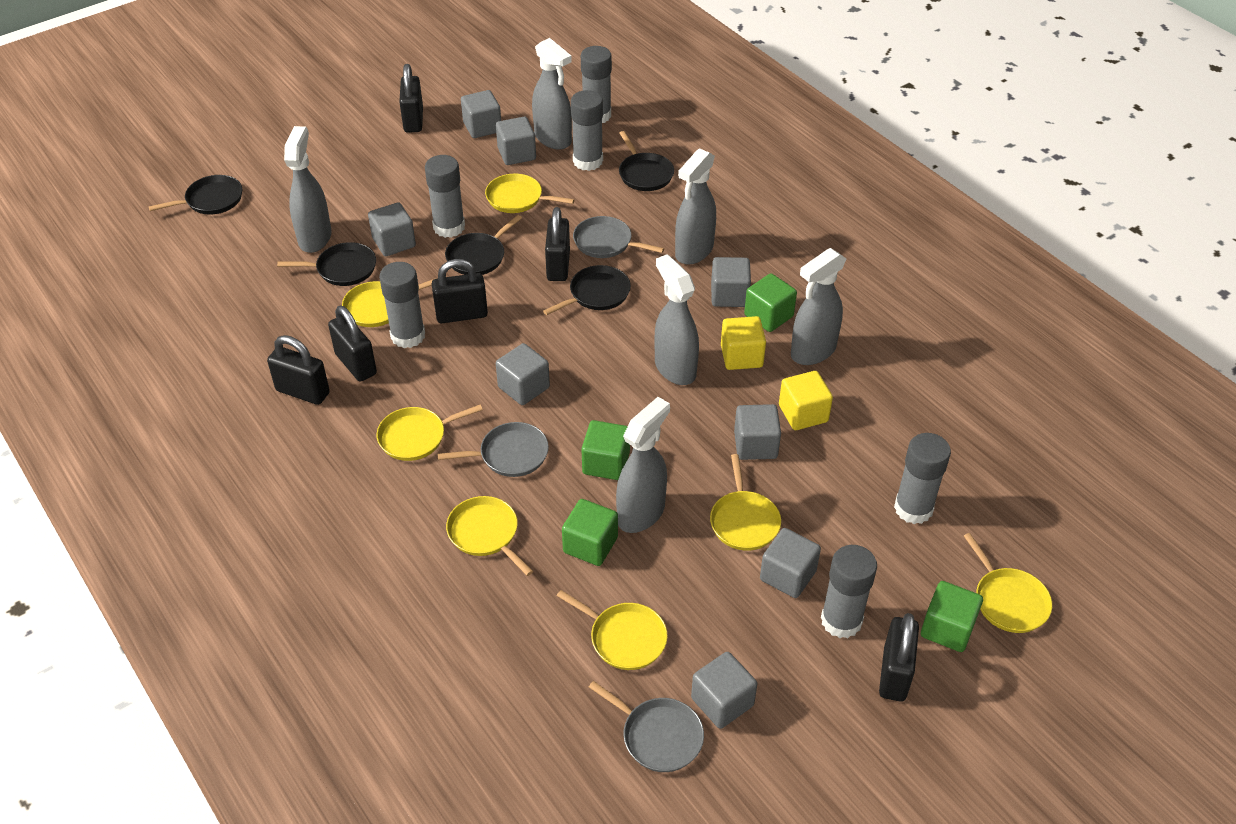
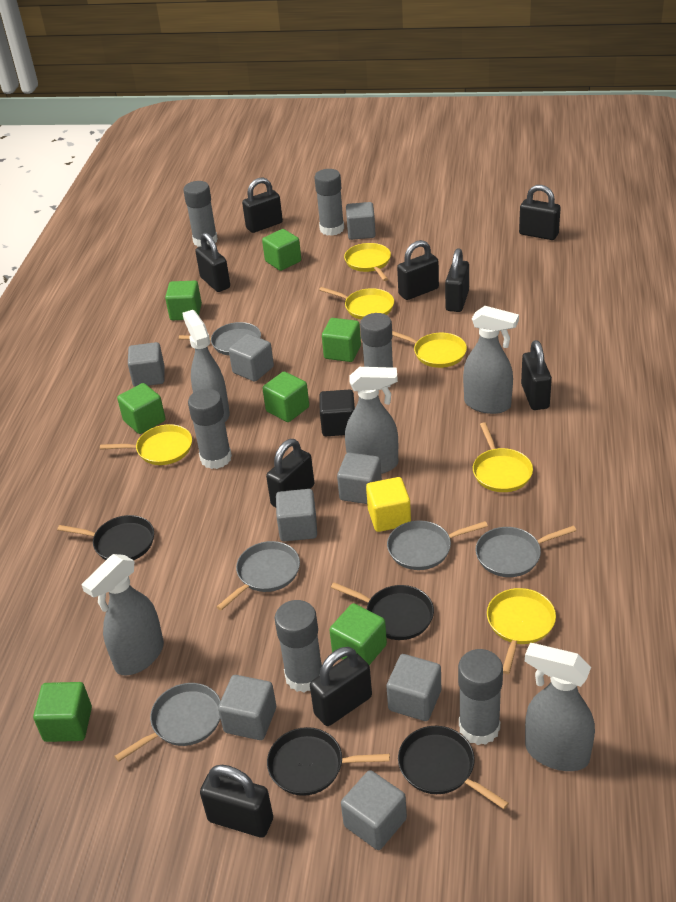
black cube: none = 0 -> [319,389,355,436] = 1
black padlock: [267,335,330,405] [328,305,377,381] [399,64,423,133] [432,259,488,323] [545,207,570,281] [879,613,919,702] = 6 -> [195,232,230,292] [200,765,273,838] [242,177,283,233] [266,439,314,507] [310,647,372,726] [397,240,439,300] [445,248,469,312] [519,185,561,240] [521,340,552,410] = 9
black pan: [149,175,242,215] [277,242,376,286] [445,215,522,275] [543,265,631,315] [619,131,674,191] = 5 -> [57,515,154,560] [267,727,390,796] [331,583,434,640] [398,726,509,809] = 4
green cube: [562,499,618,566] [581,420,630,480] [744,273,797,332] [921,581,983,652] = 4 -> [33,682,92,742] [117,383,165,434] [165,280,202,320] [262,229,301,271] [262,372,309,422] [322,318,361,362] [329,603,387,665] = 7
grey pan: [438,422,549,477] [573,216,664,258] [589,681,704,772] = 3 -> [114,683,221,762] [179,322,261,356] [217,541,300,611] [387,520,488,570] [476,525,576,577] = 5
grey spray bottle: [284,126,332,253] [532,38,572,150] [616,397,670,533] [654,254,699,385] [675,148,716,265] [791,248,846,365] = 6 -> [82,554,164,676] [182,310,230,422] [345,367,398,474] [463,306,519,414] [525,643,595,771] = 5
yellow cube: [721,316,766,370] [779,371,833,430] = 2 -> [366,477,411,532] = 1
yellow pan: [342,278,437,327] [377,405,483,461] [446,496,533,576] [485,174,575,213] [557,590,668,670] [710,454,781,551] [964,533,1052,633] = 7 -> [100,424,192,465] [319,287,394,320] [344,243,391,281] [392,331,467,368] [473,422,533,492] [487,588,556,674] = 6

